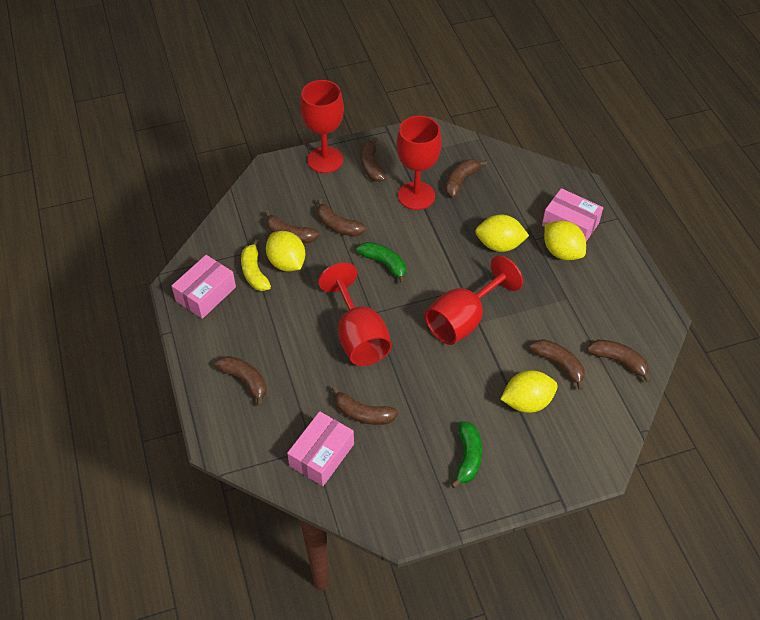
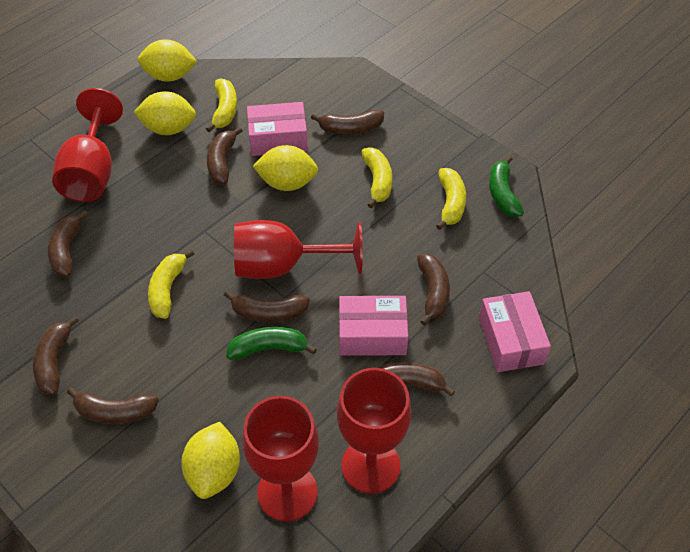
yellow banana: [241,239,271,291] = 1 -> [148,250,194,319] [206,78,237,132] [361,147,392,208] [436,168,466,230] = 4

